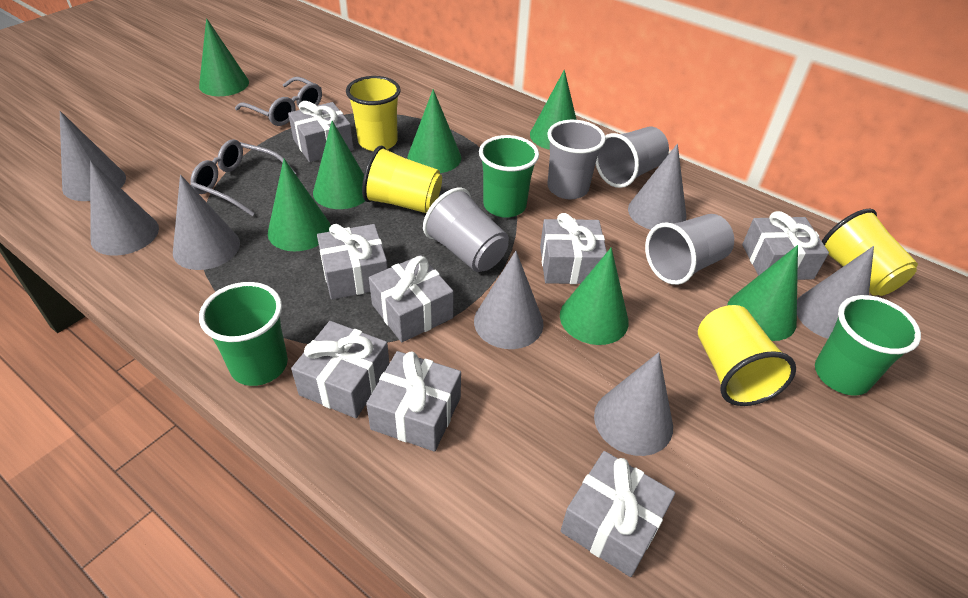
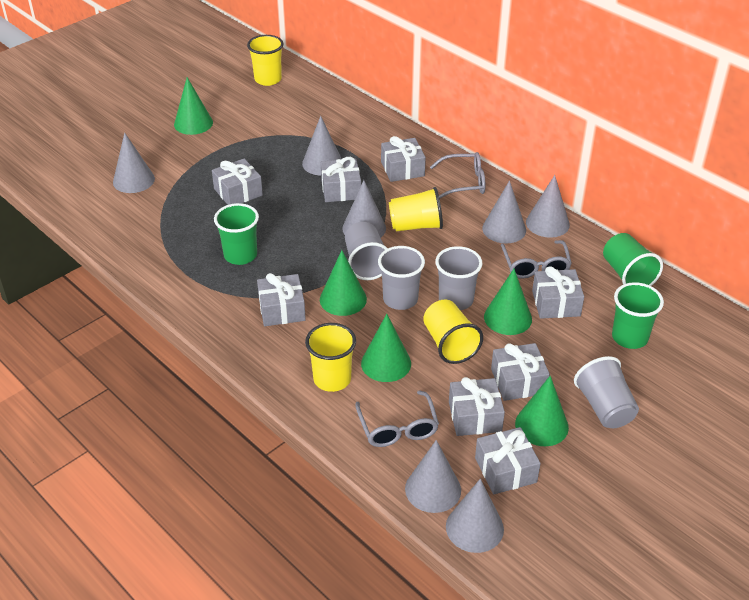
green cone: [199,18,249,96] [268,159,331,251] [313,121,365,209] [407,89,461,173] [530,70,577,150] [560,247,629,345] [727,245,798,341] = 7 -> [174,77,213,135] [320,250,367,316] [361,314,411,382] [484,269,532,335] [515,376,569,446] = 5
grey glasses: [190,139,297,216] [235,77,322,126] = 2 -> [356,390,439,447] [430,152,485,199] [501,240,572,279] = 3

